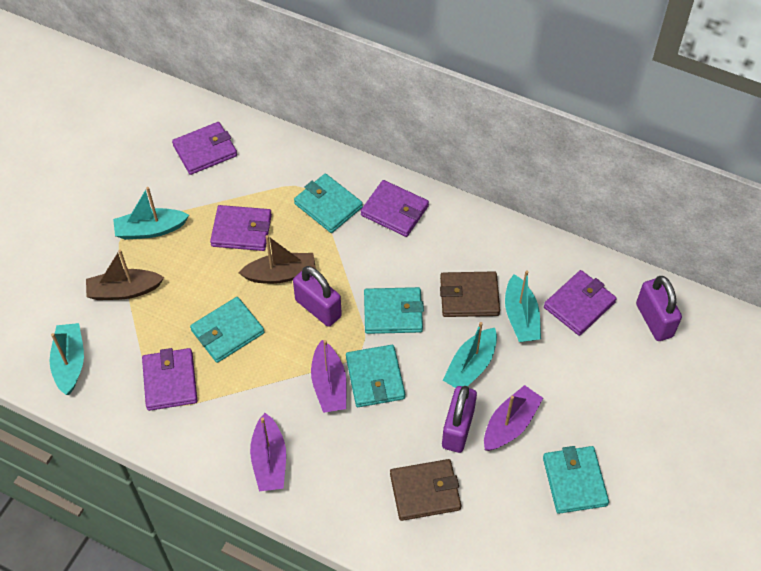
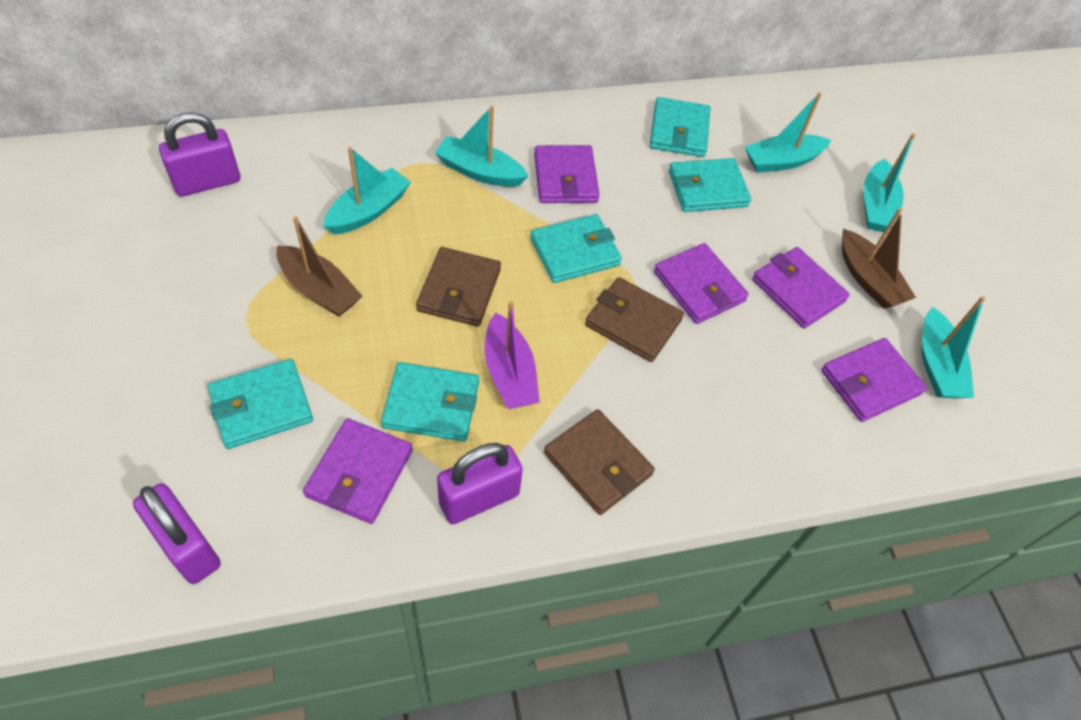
brown wallet: [390,459,461,521] [440,271,500,317] = 2 -> [416,247,501,327] [544,409,655,515] [585,277,684,362] = 3
purple boat: [250,413,286,491] [311,340,347,413] [484,385,543,451] = 3 -> [485,301,540,409] = 1
turquoise boat: [49,323,84,395] [113,187,189,240] [443,322,497,388] [505,270,541,342] = 4 -> [323,147,411,234] [435,106,528,187] [745,92,831,173] [864,133,916,232] [921,296,986,398] = 5

